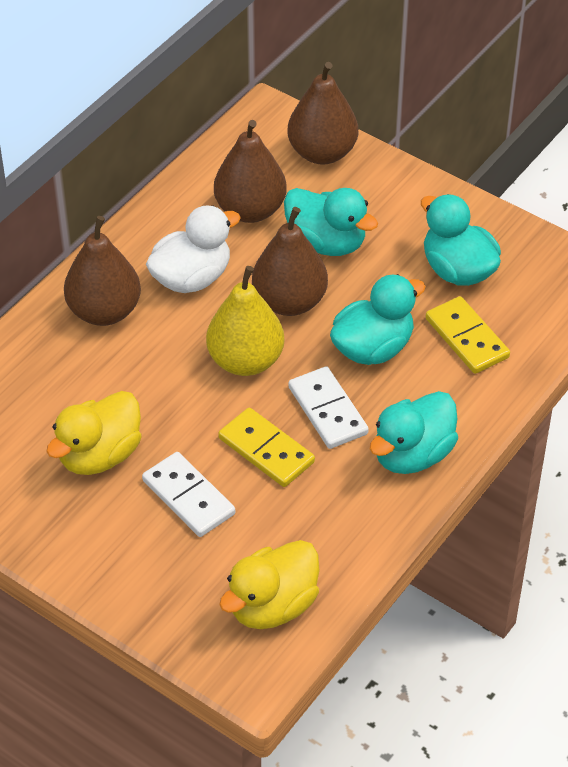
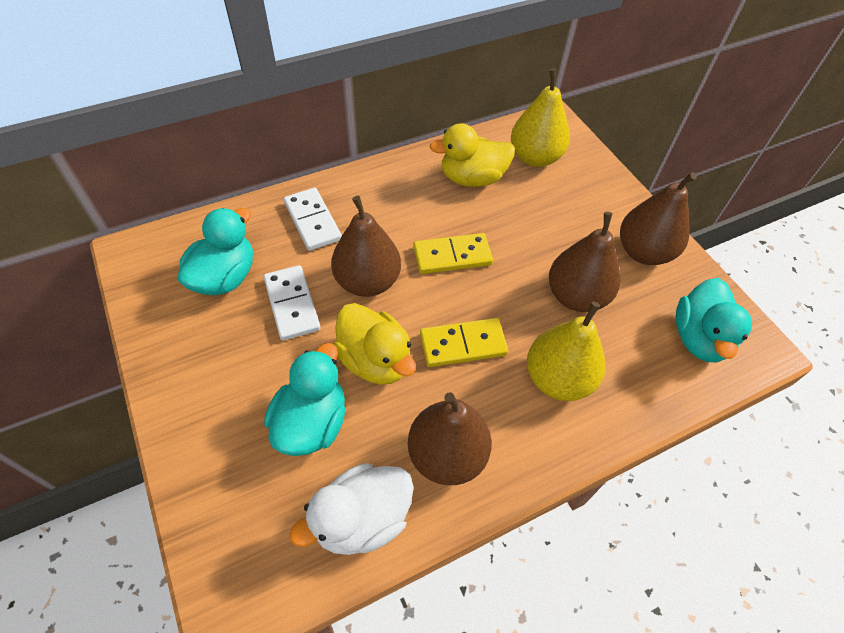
turquoise duck: [284,188,378,256] [330,274,426,365] [370,391,458,474] [421,194,501,286] = 4 -> [178,208,253,295] [264,343,346,456] [676,278,752,363] = 3
yellow pear: [206,266,284,376] = 1 -> [511,68,570,167] [527,301,605,401] = 2

